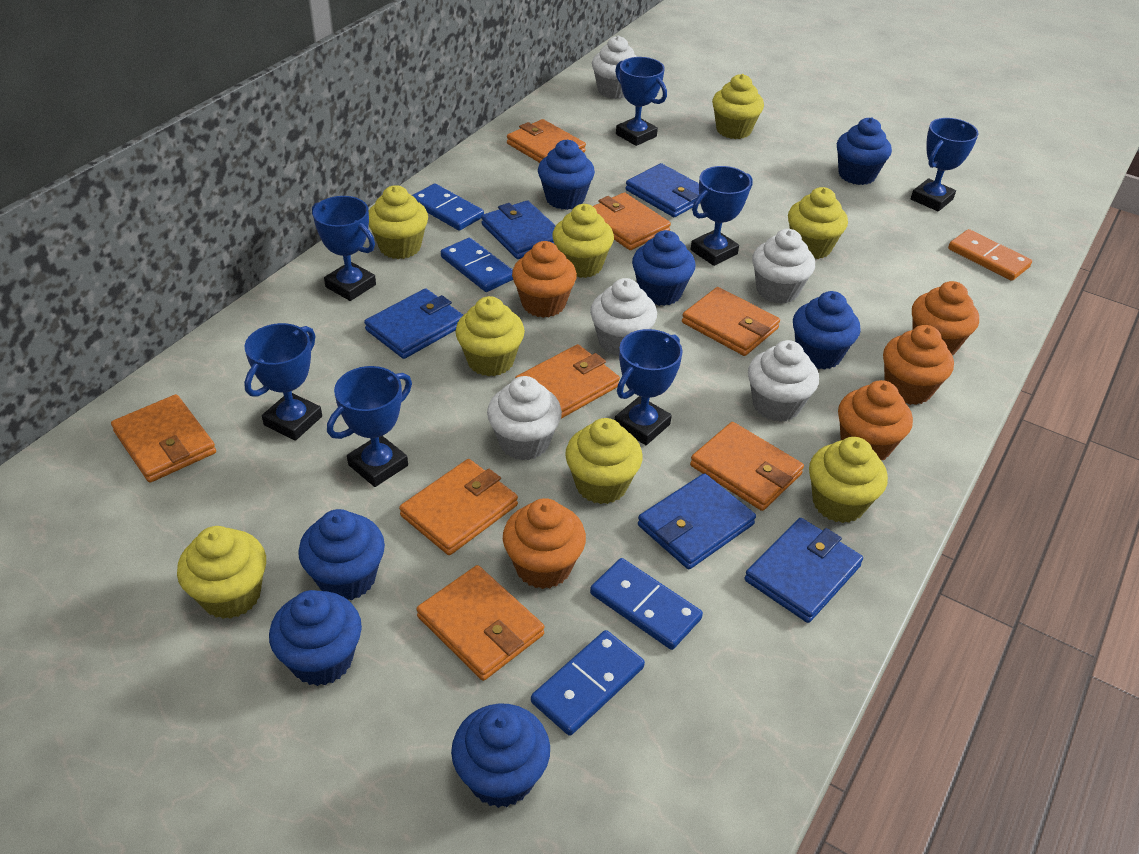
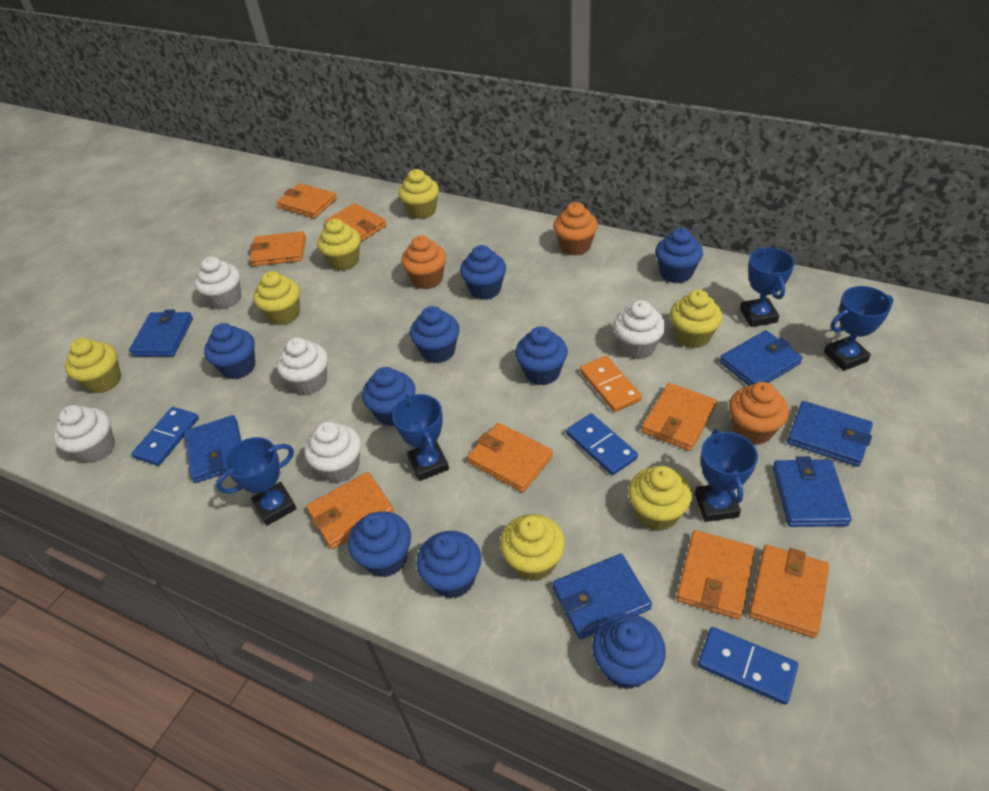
blue cupcake: [269,590,362,686] [298,509,385,600] [451,703,550,808] [538,140,595,210] [632,230,695,306] [793,291,861,370] [837,117,892,185] = 7 -> [204,323,255,379] [348,511,411,577] [362,367,416,426] [410,306,460,363] [416,531,481,599] [460,245,506,300] [515,326,568,385] [592,613,666,689] [655,228,703,283] = 9
blue domino: [412,184,484,231] [441,238,513,292] [531,630,645,736] [590,558,703,650] = 4 -> [131,407,199,466] [566,413,638,475] [698,627,798,705] = 3
blue trophy: [244,323,322,441] [312,196,376,301] [327,366,412,487] [615,57,667,146] [615,329,683,445] [691,166,753,266] [911,118,979,211] = 7 -> [216,437,297,526] [392,394,449,481] [695,429,758,522] [740,247,795,327] [824,286,893,371] = 5
blue wallet: [364,288,463,359] [481,200,556,259] [626,163,700,217] [638,473,756,569] [744,518,863,623] = 5 -> [129,310,193,357] [184,415,241,483] [552,554,652,639] [720,330,803,386] [773,456,852,527] [787,401,873,467] = 6
orange cupcake: [503,498,586,589] [512,241,577,318] [838,380,913,460] [883,325,954,405] [912,281,979,355] = 5 -> [401,235,446,289] [553,202,598,256] [729,382,789,445] = 3
yellow cupcake: [177,526,266,619] [369,185,428,259] [455,296,525,376] [552,204,614,278] [565,418,643,504] [712,74,764,139] [788,187,848,259] [809,437,888,523] = 8 -> [65,338,121,393] [253,271,300,325] [317,219,361,271] [399,169,439,219] [500,514,565,581] [628,466,692,531] [670,290,723,349] = 7

